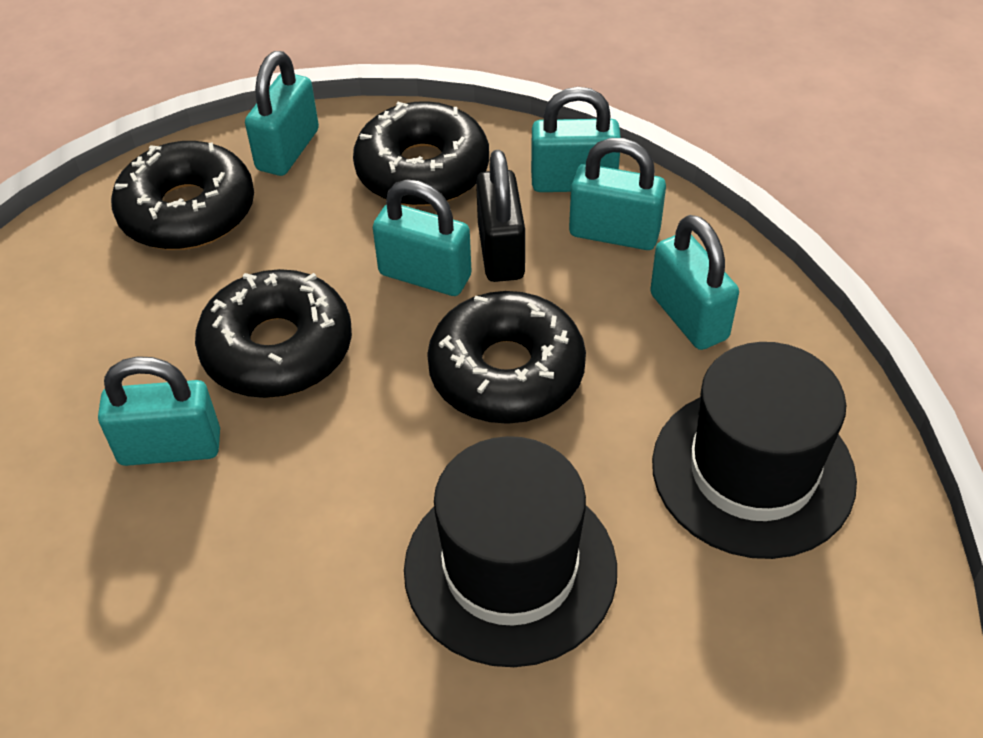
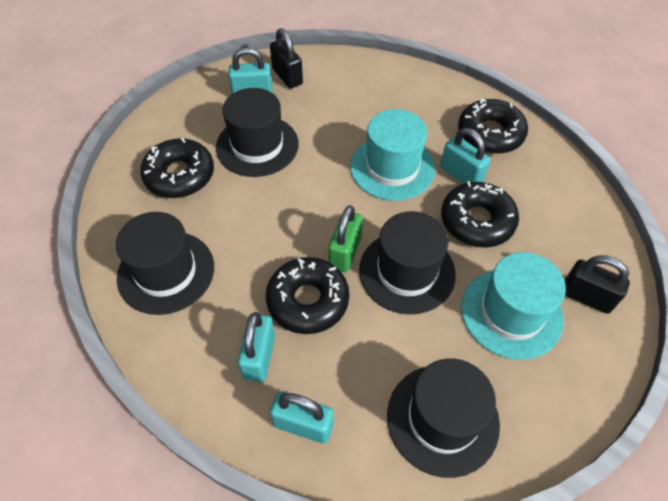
black hat: [404,436,617,667] [652,342,857,559] = 2 -> [116,212,214,315] [216,88,299,177] [359,211,456,314] [387,359,500,478] = 4
black padlock: [476,150,525,282] = 1 -> [270,28,303,89] [564,255,630,314] = 2
green padlock: none = 0 -> [328,205,363,272] = 1
turquoise hat: none = 0 -> [350,109,435,201] [461,252,566,360] = 2
turquoise padlock: [98,356,220,466] [245,51,319,176] [373,180,472,296] [531,87,621,192] [569,138,666,250] [650,215,739,350] = 6 -> [228,48,272,94] [238,312,275,382] [270,392,334,444] [441,128,490,184] = 4

